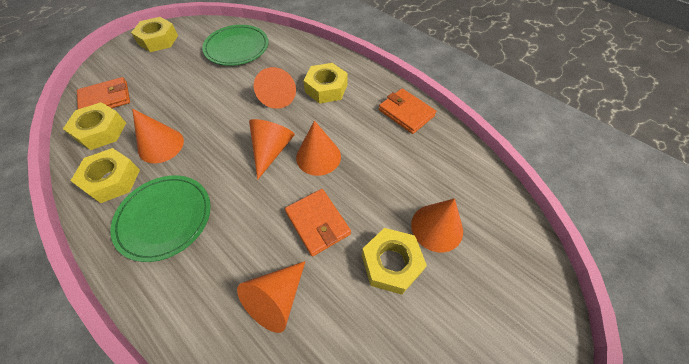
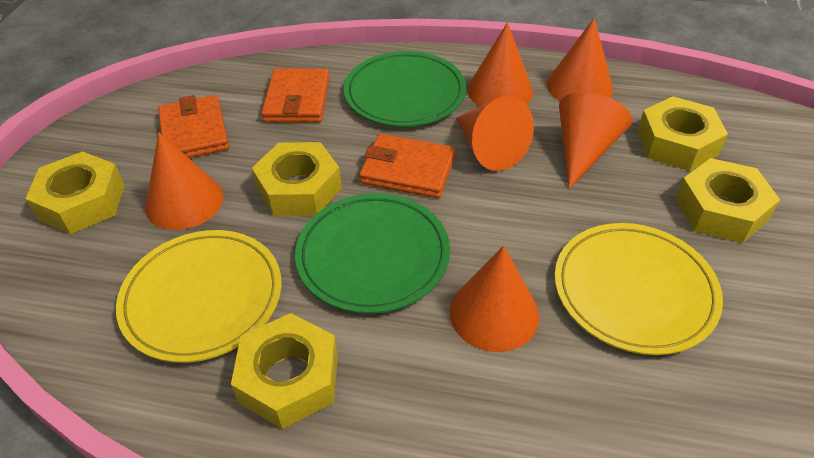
yellow plate: none = 0 -> [116,230,282,363] [555,223,723,355] = 2

